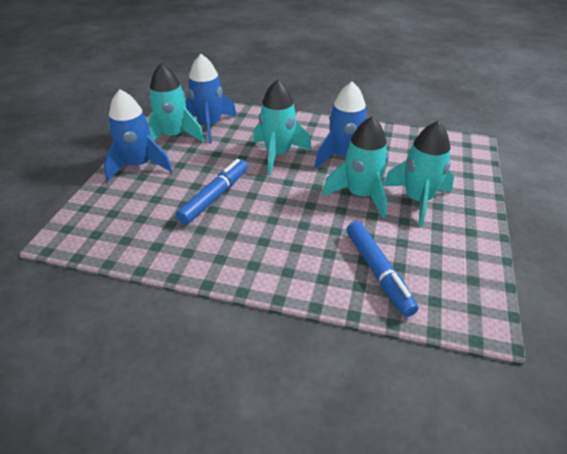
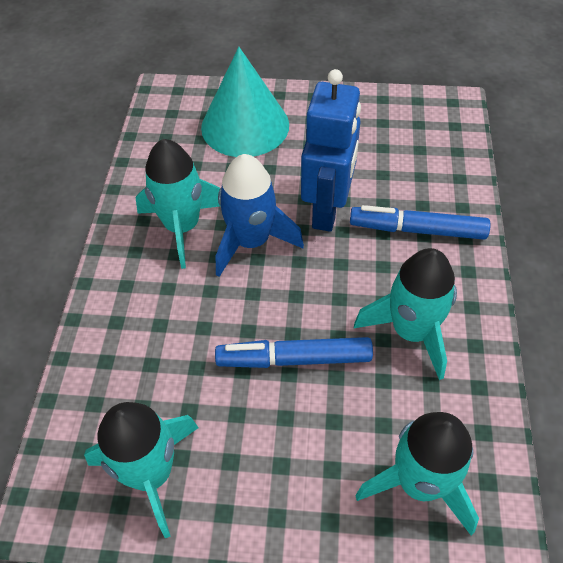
blue robot: none = 0 -> [301,69,361,232] = 1
blue rocket: [104,89,173,182] [185,54,237,143] [314,82,366,168] = 3 -> [216,154,304,277] = 1
turquoise cone: none = 0 -> [201,47,289,157] = 1

